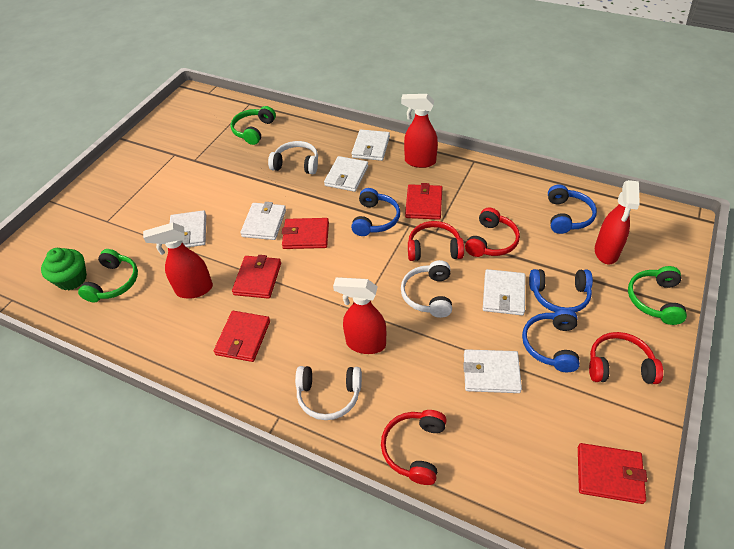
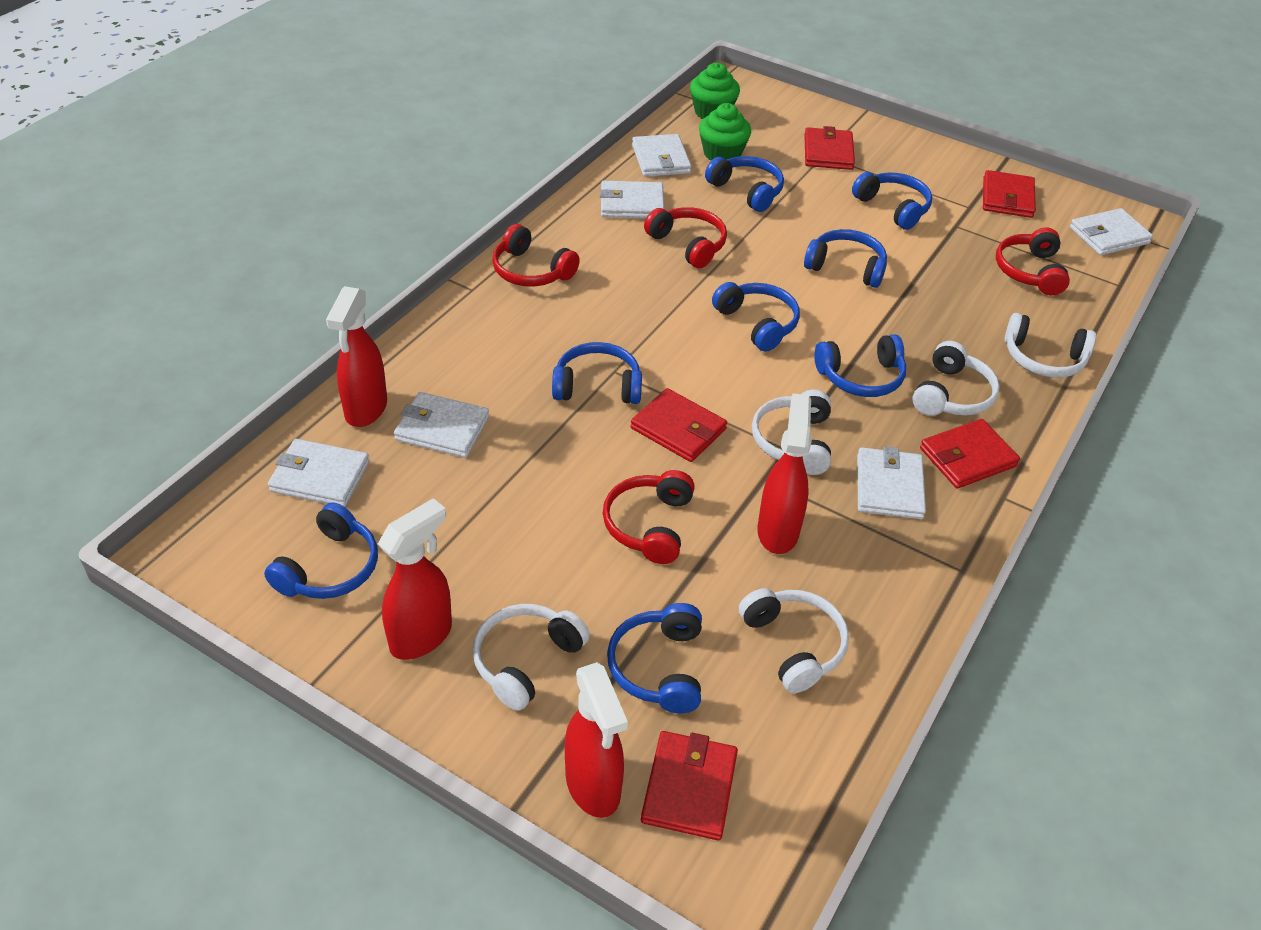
blue headphones: [351,188,400,236] [522,309,580,372] [529,269,593,312] [548,184,597,234] = 4 -> [264,502,378,599] [552,342,642,404] [607,603,702,713] [705,156,784,212] [712,282,800,352] [804,229,887,288] [814,334,906,397] [852,172,932,230] = 8
green cupcake: [41,248,87,290] = 1 -> [690,63,740,119] [699,103,751,161] = 2
green headphones: [78,249,138,302] [231,106,276,145] [628,266,687,325] = 3 -> none = 0
white headphones: [268,141,318,174] [295,366,362,420] [401,260,452,318] = 3 -> [473,604,590,711] [739,588,849,693] [752,390,831,475] [912,341,1000,416] [1005,313,1096,378] = 5

